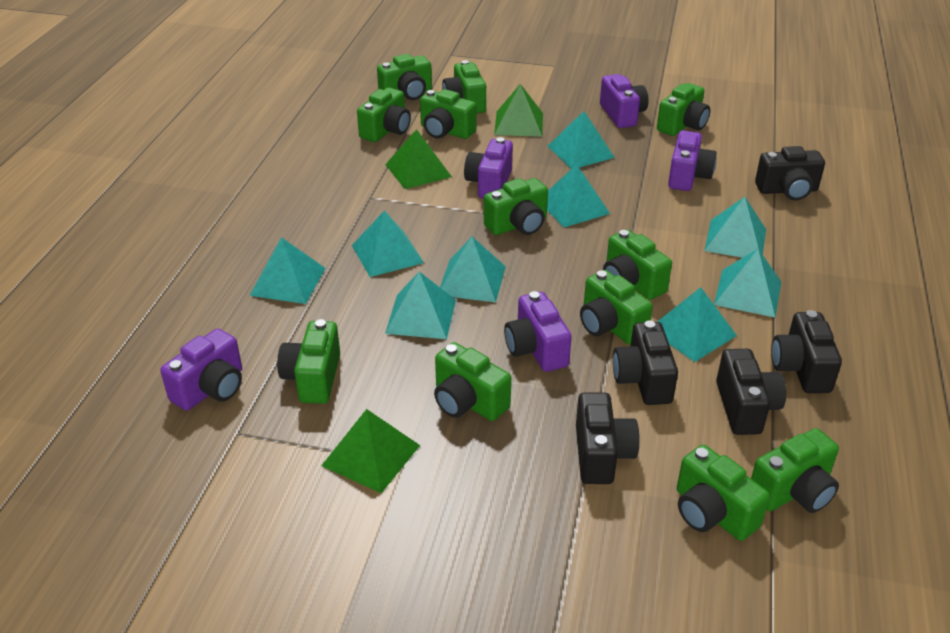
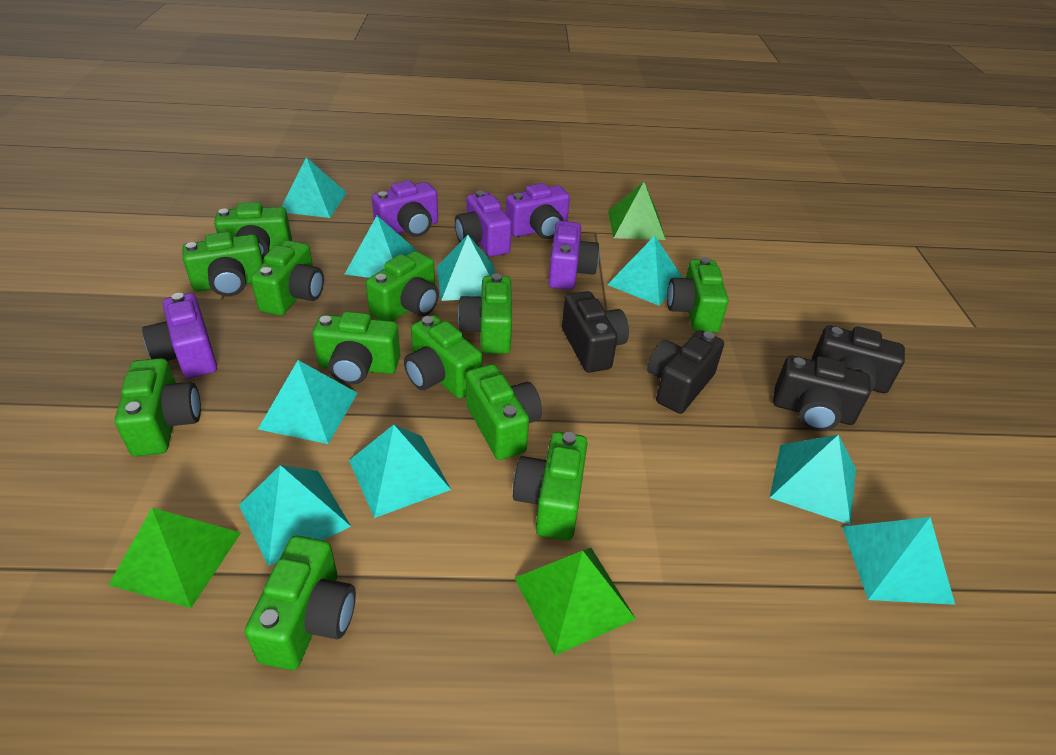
black camera: [576,392,640,484] [613,320,678,405] [716,349,786,435] [755,146,825,200] [771,310,842,393] = 5 -> [562,291,629,373] [647,330,724,414] [773,355,871,431] [812,325,905,393] = 4

